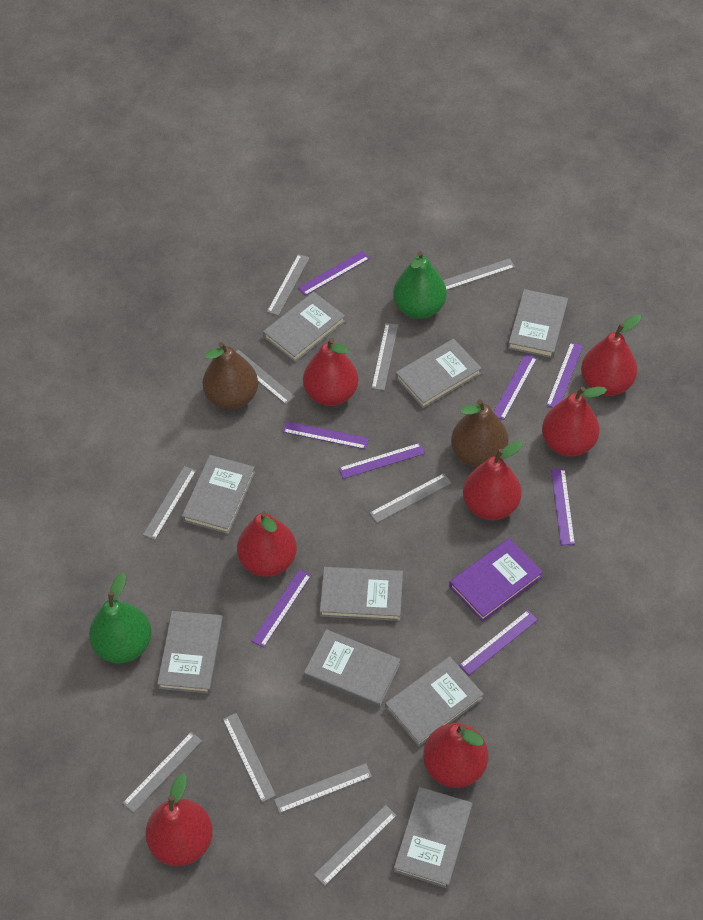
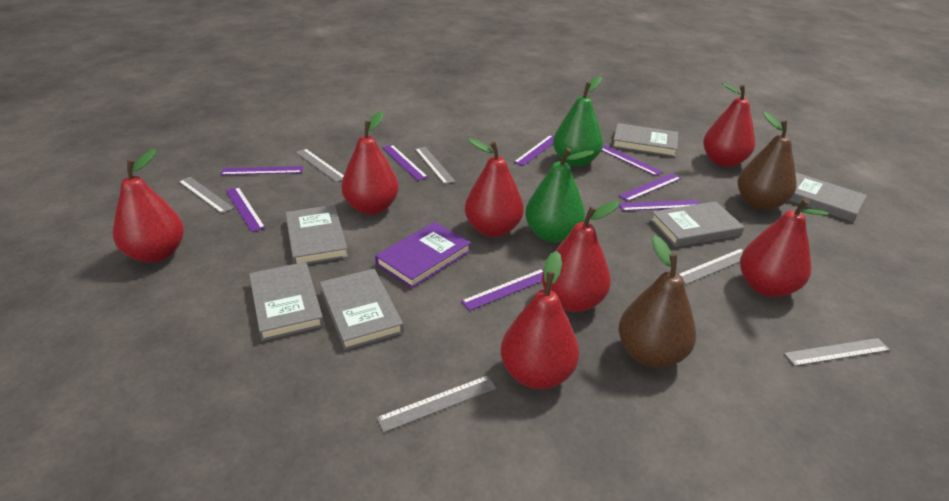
grey book: [157,611,224,694] [182,455,255,534] [263,292,345,362] [304,629,401,708] [320,567,403,621] [385,656,484,747] [394,787,473,889] [396,338,482,409] [508,289,568,358] = 9 -> [249,262,324,341] [285,205,348,264] [320,269,404,350] [612,123,678,157] [650,201,744,247] [789,172,867,222] = 6
grey ruler: [123,732,202,813] [143,466,196,540] [223,713,276,802] [236,350,295,404] [267,254,310,316] [274,763,372,813] [314,805,397,886] [370,473,451,523] [371,323,398,390] [443,258,515,290] = 10 -> [178,177,234,214] [295,149,344,182] [377,375,496,433] [415,147,456,184] [679,248,744,284] [784,338,890,366] = 6

